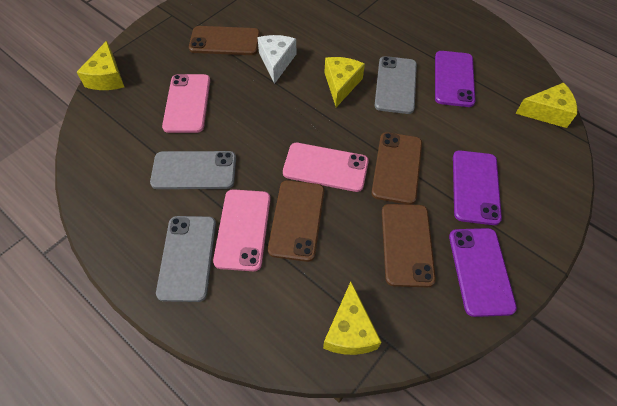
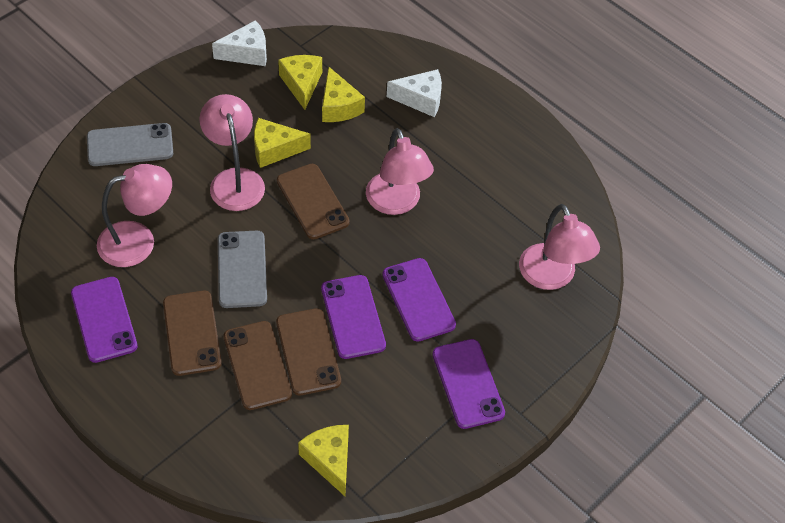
grey phone: [150,151,236,189] [156,216,216,302] [374,56,417,114] = 3 -> [87,123,173,166] [218,231,267,308] = 2
pink lamp: none = 0 -> [97,164,172,267] [199,94,265,211] [366,128,434,215] [519,204,600,290] = 4
pink phone: [162,74,210,133] [213,189,270,271] [283,143,369,192] = 3 -> none = 0
purple phone: [435,51,475,107] [449,228,517,317] [453,150,502,225] = 3 -> [71,277,138,363] [321,275,386,359] [382,258,456,342] [433,339,505,429] = 4
white cheese: [257,35,296,84] = 1 -> [212,20,267,66] [387,69,442,117] = 2

